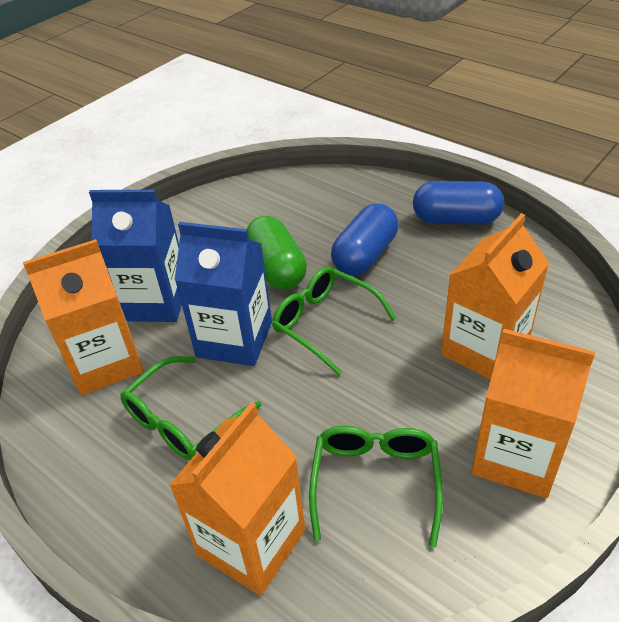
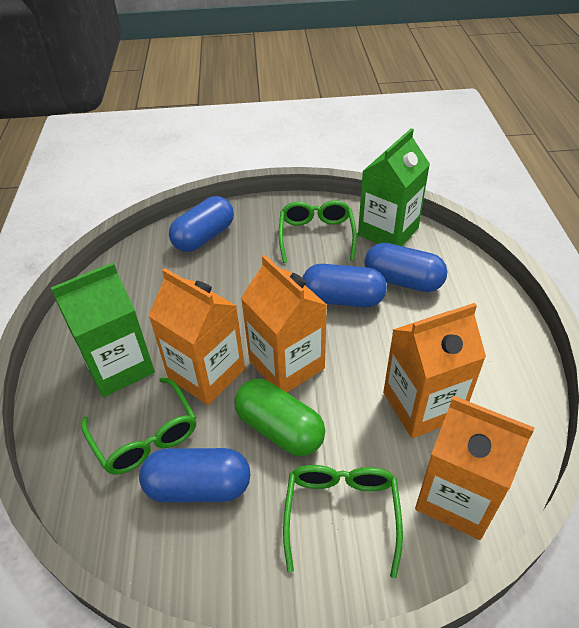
blue capsule: [331,203,398,276] [413,181,504,225] = 2 -> [139,448,250,502] [169,196,234,252] [302,264,387,307] [364,243,447,292] = 4
blue carton: [89,190,182,322] [175,222,272,366] = 2 -> none = 0
green carton: none = 0 -> [51,263,155,397] [358,128,430,246] = 2

